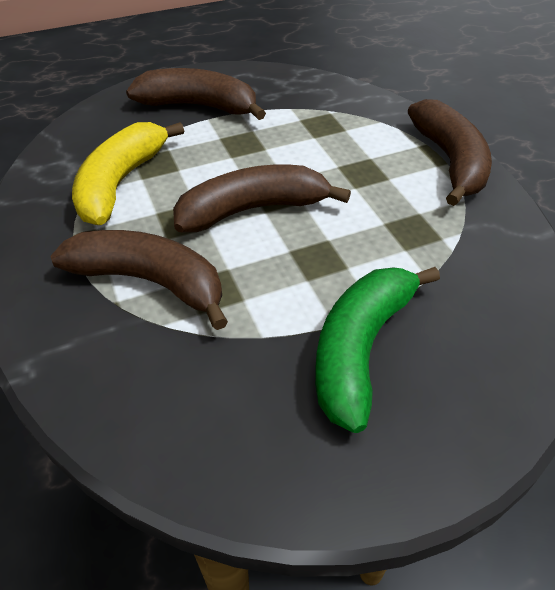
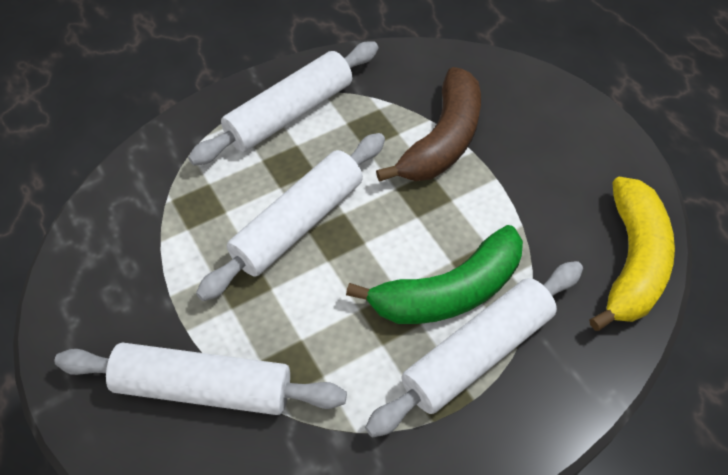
brown banana: [50,230,228,330] [126,68,266,120] [173,165,351,233] [408,99,492,206] = 4 -> [376,67,481,182] = 1
white rolling pin: none = 0 -> [54,342,347,415] [188,41,378,166] [196,133,385,301] [365,261,583,437] = 4

